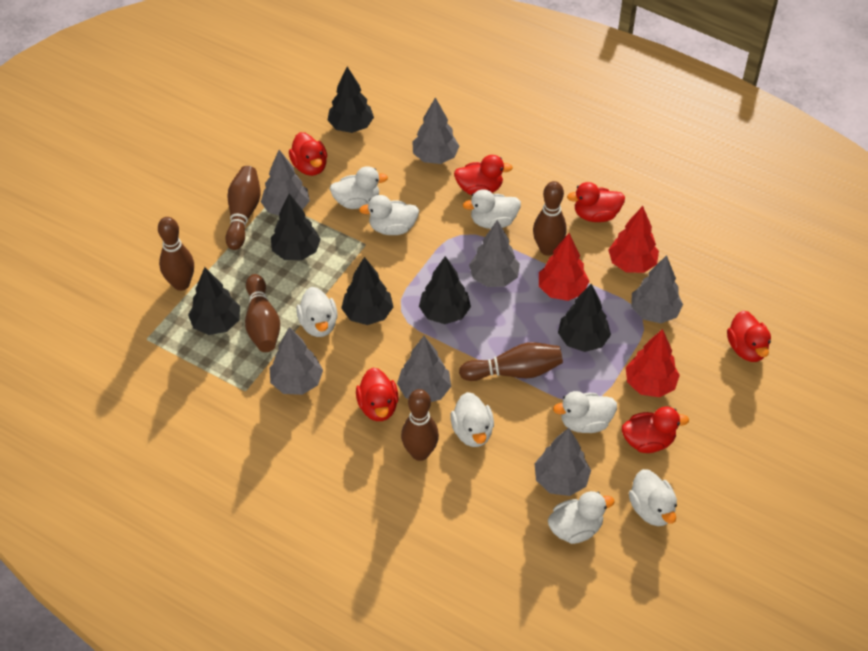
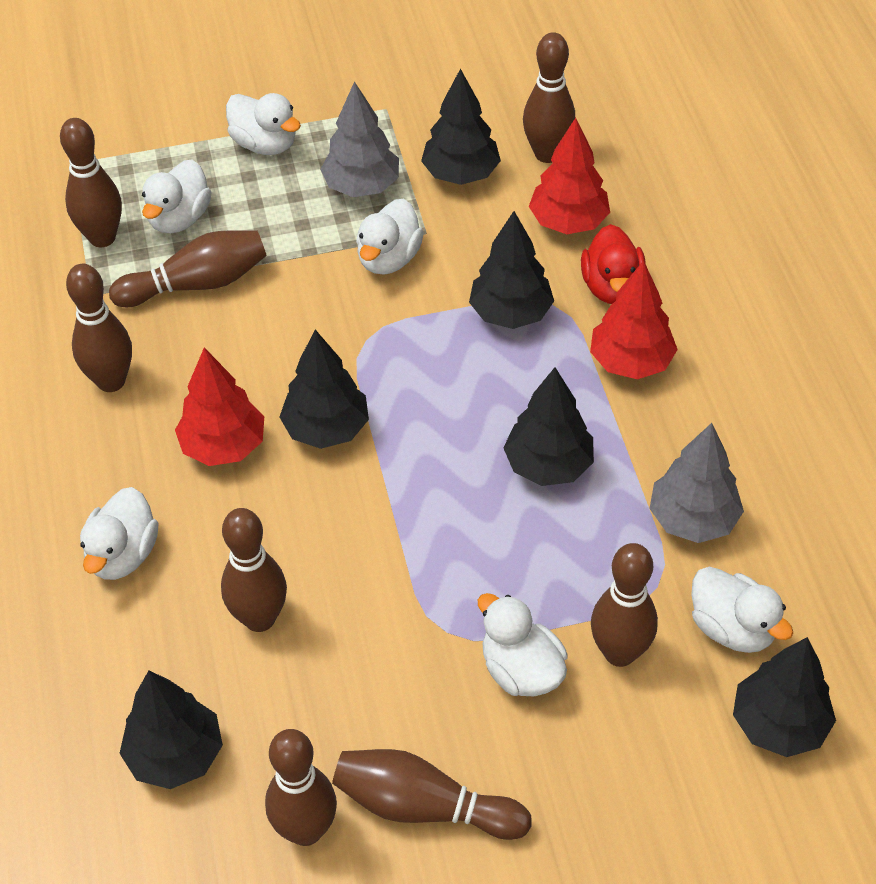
brown bowling pin: [158,217,194,291] [225,166,260,250] [245,274,280,352] [401,389,439,461] [459,342,563,381] [533,181,567,256] = 6 -> [60,118,122,247] [66,264,132,392] [109,230,267,307] [221,508,287,632] [265,729,337,846] [332,749,532,840] [523,32,575,163] [591,543,658,667] = 8
grey tree: [261,150,310,215] [270,327,323,395] [397,336,451,402] [412,97,459,164] [469,220,520,287] [534,428,591,496] [631,255,683,323] = 7 -> [320,81,399,197] [649,423,744,543] = 2
red duck: [289,132,327,176] [356,367,399,421] [454,155,513,195] [567,182,625,222] [622,406,689,453] [727,311,771,362] = 6 -> [581,224,646,304] = 1
white duck: [296,287,338,337] [330,166,388,209] [359,195,419,235] [450,392,494,447] [463,189,521,229] [548,491,615,544] [553,391,617,433] [629,469,677,526] = 8 -> [80,487,158,580] [142,160,212,233] [226,93,301,155] [356,199,424,275] [478,593,568,696] [691,567,793,653] = 6

